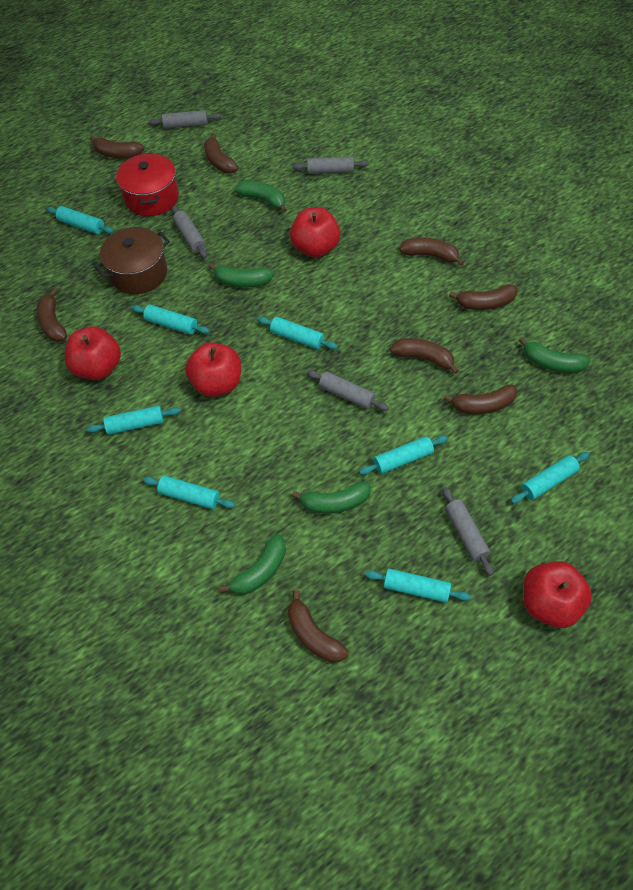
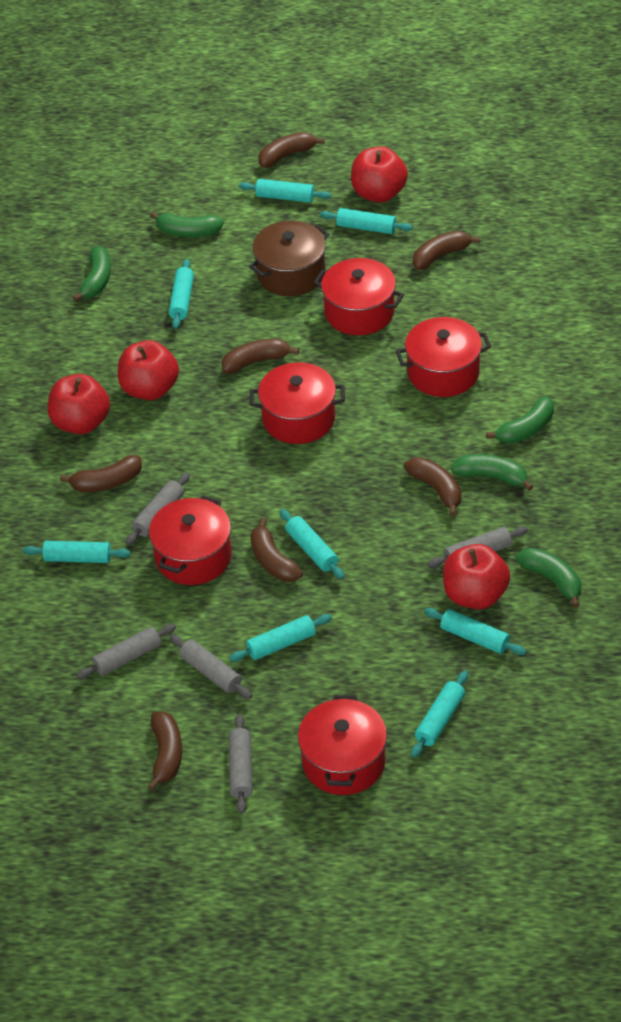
brown banana: [36,288,67,342] [90,135,144,158] [204,133,238,173] [288,590,349,663] [390,338,459,374] [399,237,464,266] [444,385,518,414] [449,284,518,310] = 8 -> [60,455,142,492] [148,711,182,791] [222,339,299,374] [250,518,303,582] [258,132,325,168] [404,457,461,516] [413,231,480,270] = 7
red pot: [116,153,179,216] = 1 -> [149,496,232,585] [250,362,345,444] [298,695,387,795] [313,258,404,335] [396,317,491,397] = 5

